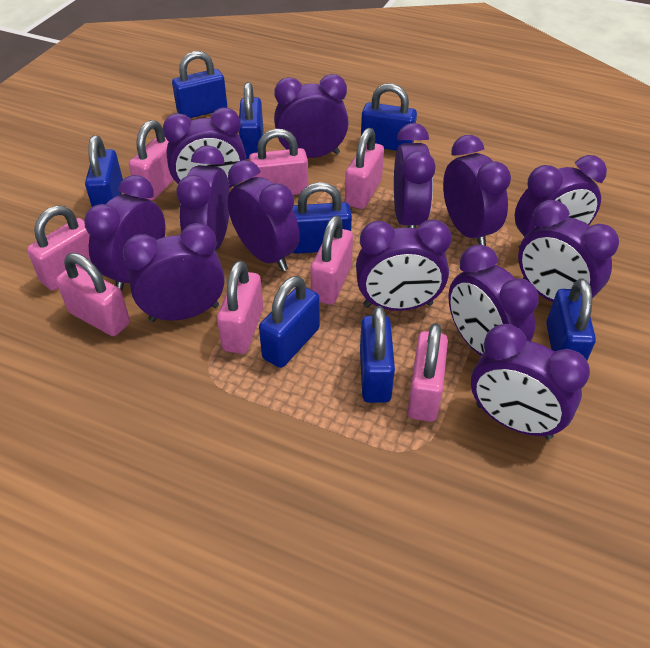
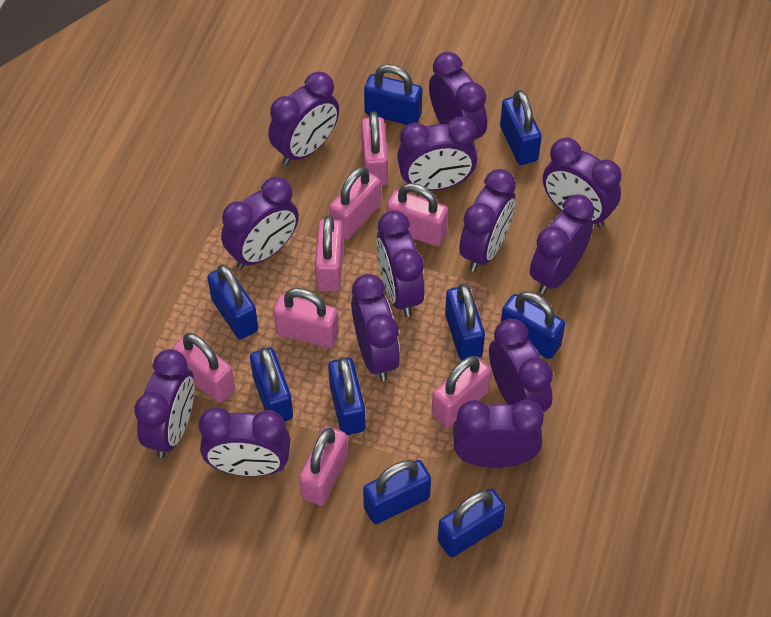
blue padlock: [85,135,123,207] [172,51,227,118] [239,82,263,159] [259,276,320,368] [292,182,352,254] [360,306,395,403] [361,83,417,151] [546,278,596,360] = 8 -> [207,264,258,339] [250,347,293,421] [328,357,365,435] [363,460,431,524] [364,64,422,125] [438,489,506,557] [445,284,485,361] [500,90,542,165] [501,291,565,359] = 9

